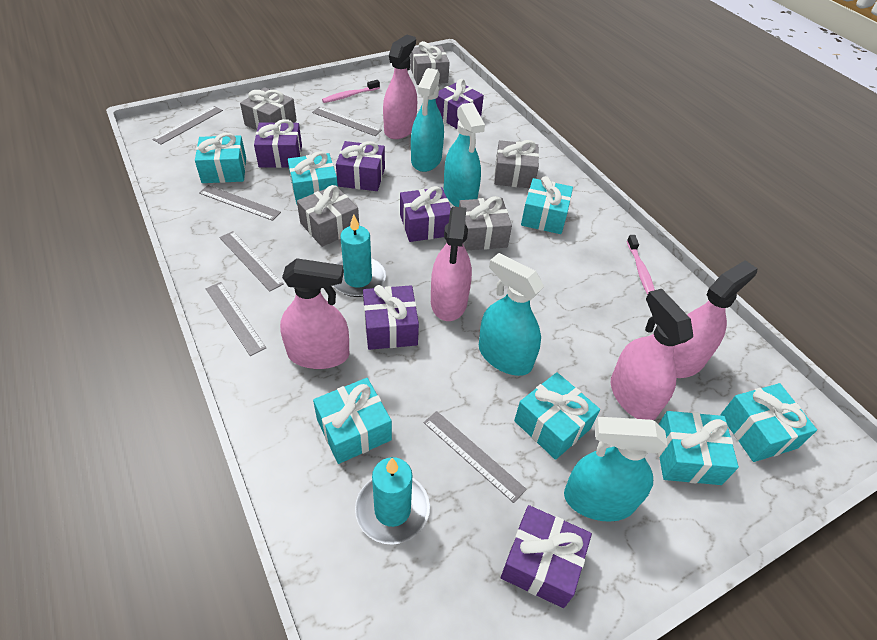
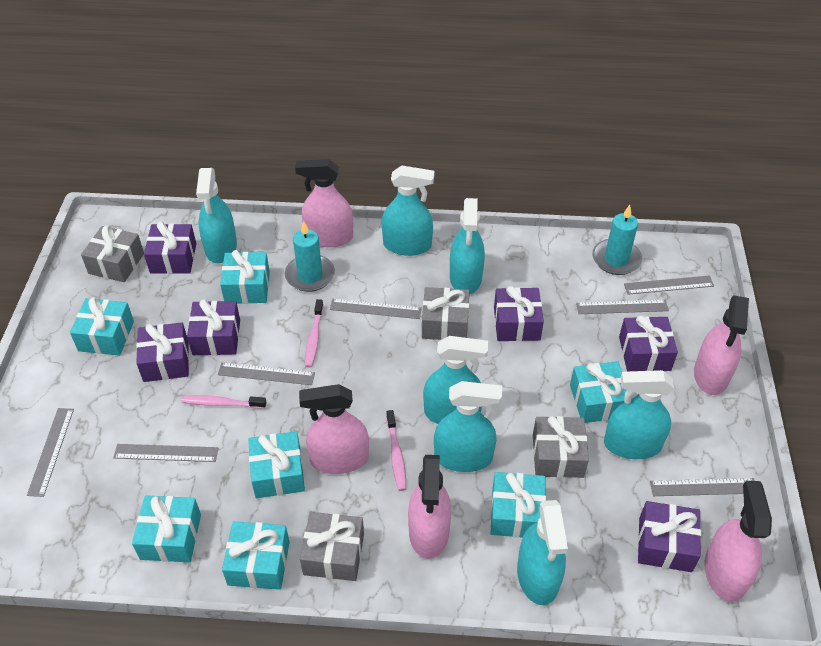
grey gift: [240,87,297,130] [297,185,359,247] [410,41,450,85] [459,196,512,251] [494,140,539,188] = 5 -> [81,225,144,282] [300,512,364,581] [422,287,469,340] [533,416,589,478] = 4
grey ruler: [152,106,223,145] [199,185,281,221] [206,282,266,356] [219,231,284,292] [312,107,382,136] [423,411,527,503] = 6 -> [27,408,74,497] [113,444,218,462] [218,362,315,385] [330,299,422,319] [576,300,669,314] [624,275,714,295] [650,478,755,496] = 7
pink toothbrush: [322,80,380,103] [627,235,655,295] = 2 -> [181,395,266,409] [305,299,324,368] [386,410,406,491] = 3
turquoise spray bottle: [411,68,444,172] [444,102,485,207] [479,253,544,376] [564,417,668,522] = 4 -> [196,168,237,263] [382,165,434,256] [423,336,488,424] [434,381,502,472] [450,198,485,294] [517,500,568,605] [604,370,674,459] = 7

